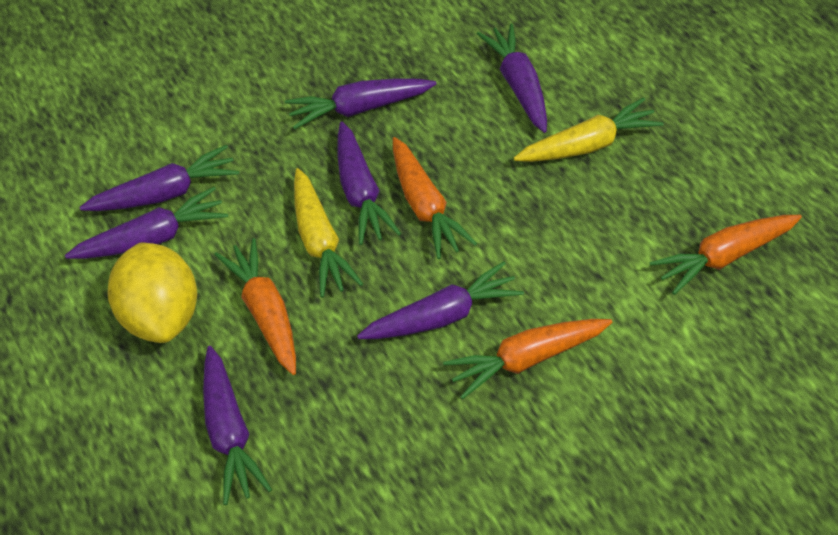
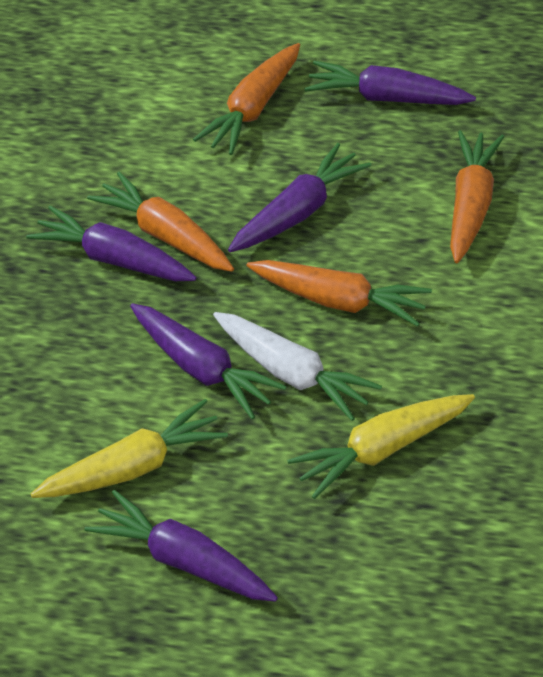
purple carrot: [65,187,228,259] [80,145,239,211] [203,346,272,505] [285,78,437,130] [337,122,401,245] [357,261,524,339] [477,24,547,133] = 7 -> [26,206,197,281] [84,490,278,602] [130,303,287,420] [228,143,371,252] [304,61,476,105] = 5
white carrot: none = 0 -> [213,312,382,421] = 1
yellow lemon: [108,243,197,343] = 1 -> none = 0

